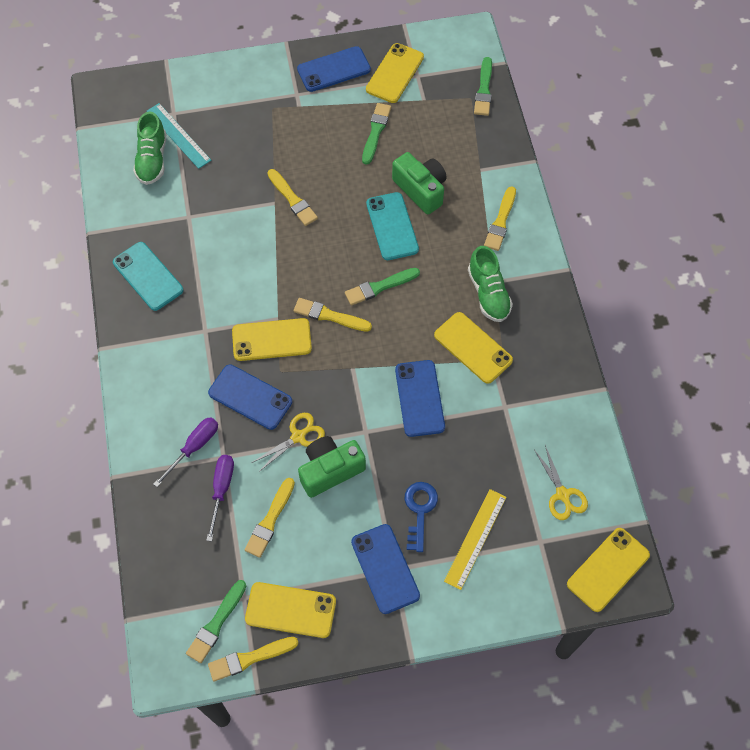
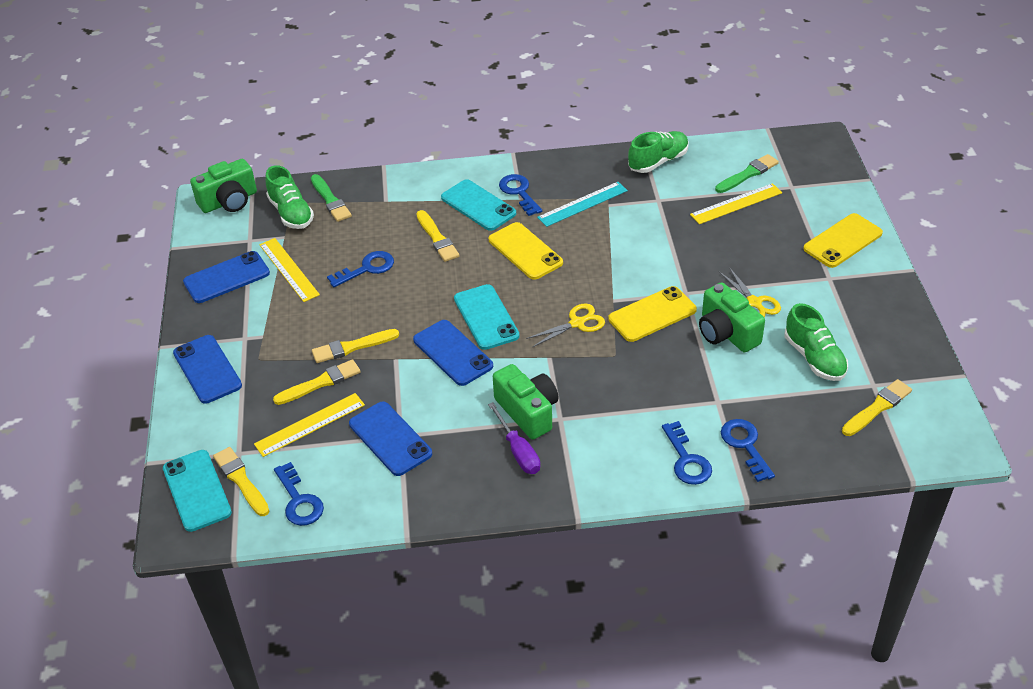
blue key: [405,482,438,552] = 1 -> [274,462,324,526] [327,251,394,287] [499,174,542,216] [662,421,712,485] [721,419,775,482] = 5
green brush: [186,580,246,663] [345,268,420,306] [362,103,391,165] [474,57,492,116] = 4 -> [311,174,352,222] [715,154,779,193] = 2
green camera: [298,436,366,498] [392,152,447,214] = 2 -> [190,159,257,213] [493,364,559,440] [699,282,765,352] = 3
green shoe: [133,112,166,185] [468,246,513,322] = 2 -> [265,165,314,229] [628,131,689,173] [785,303,848,381] = 3
purple screwdriver: [154,417,218,487] [206,455,234,541] = 2 -> [488,402,540,474] = 1
turquoise phone: [113,242,183,311] [366,192,419,260] = 2 -> [163,450,232,532] [441,179,516,231] [454,284,520,350] = 3
yellow phone: [232,318,312,361] [245,582,336,638] [366,43,424,103] [434,312,513,384] [567,528,650,612] = 5 -> [488,222,563,280] [608,286,697,342] [803,213,883,268] = 3
yellow ruler: [444,489,506,590] = 1 -> [254,393,365,457] [259,238,320,302] [690,183,782,224] = 3

